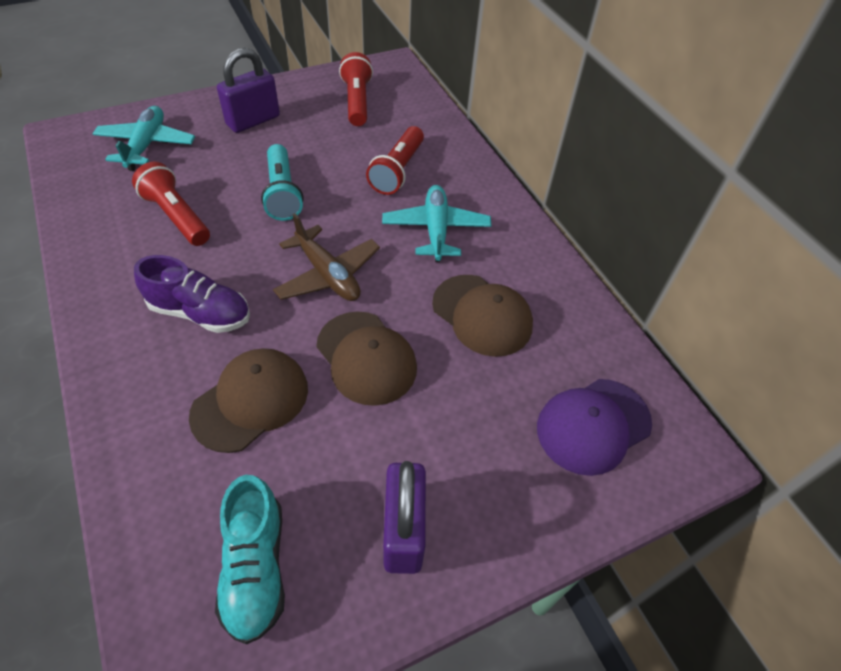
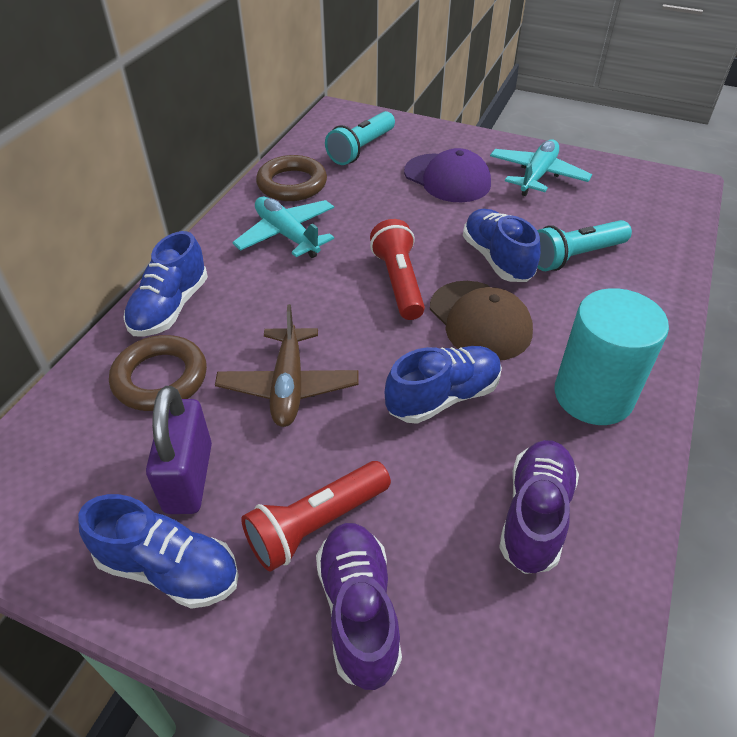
blue shoe: none = 0 -> [78,494,239,609] [123,231,208,337] [385,346,502,424] [463,209,540,282] = 4
brown cap: [189,348,308,453] [316,311,417,406] [432,275,533,357] = 3 -> [430,281,533,361] = 1
brown ring: none = 0 -> [109,335,207,411] [256,155,327,201] = 2
purple padlock: [217,48,280,133] [383,461,426,574] = 2 -> [146,386,212,514] = 1
purple shoe: [134,255,250,333] = 1 -> [316,523,402,690] [499,440,579,574] = 2
red flashlight: [132,162,210,246] [339,52,373,126] [366,126,424,195] = 3 -> [241,461,391,572] [370,219,425,320] = 2
turquoise cylinder: none = 0 -> [554,288,669,425] = 1
turquoise flashlight: [261,144,303,221] = 1 -> [325,111,395,165] [537,220,632,271] = 2
turquoise shoe: [215,475,285,644] = 1 -> none = 0

